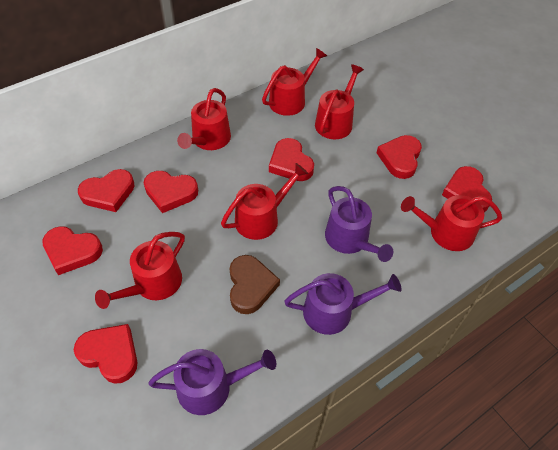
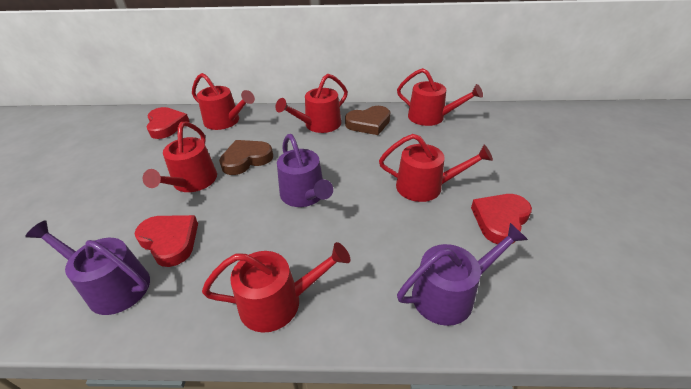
brown heart: [229,255,280,314] = 1 -> [219,140,273,175] [345,106,390,135] = 2
red heart: [42,226,103,275] [74,324,137,384] [78,169,135,212] [144,171,198,213] [269,138,314,181] [377,135,422,179] [442,166,492,212] = 7 -> [135,215,198,267] [147,107,190,139] [471,194,532,244] = 3

